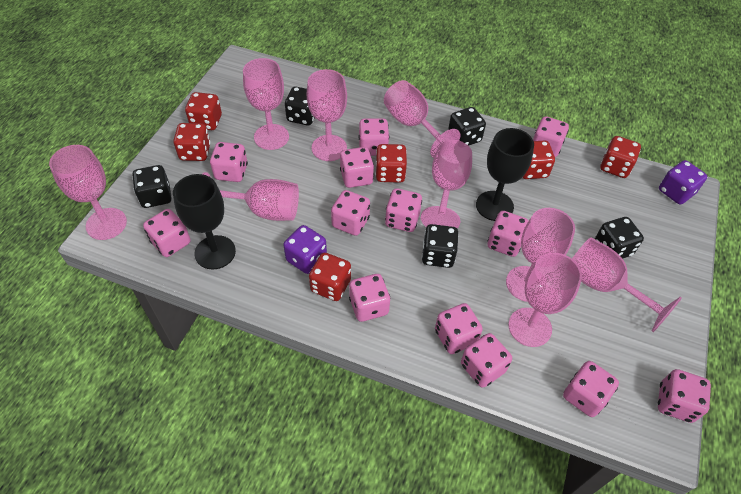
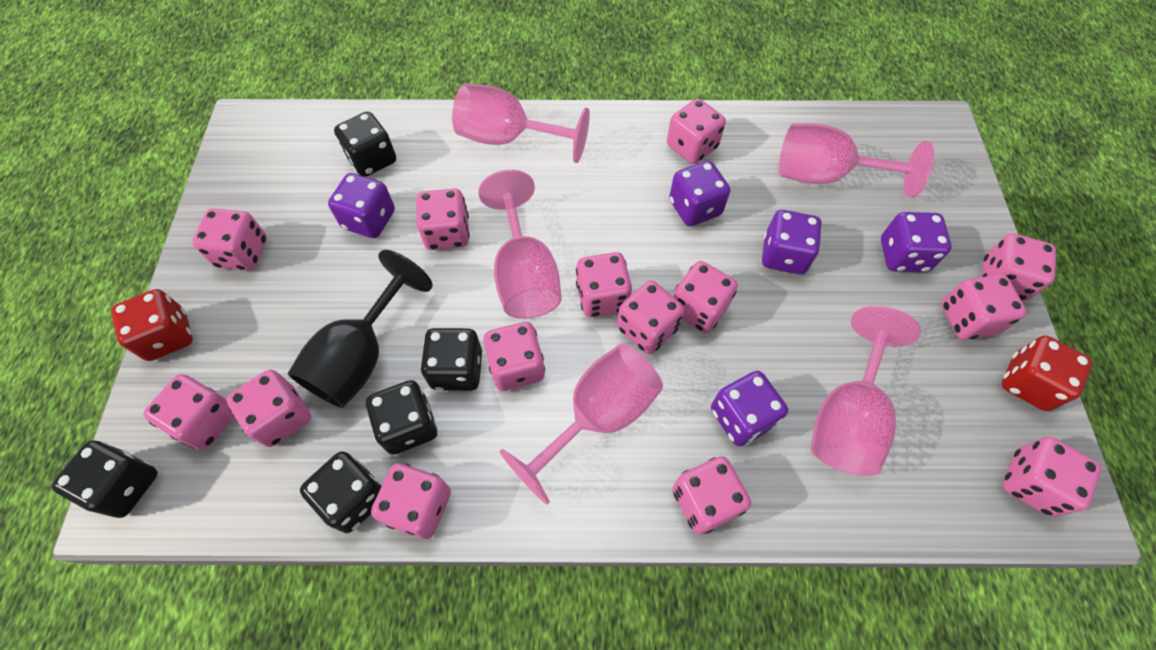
black goblet: [173,174,236,270] [476,128,534,221] = 2 -> [288,250,433,408] = 1
pink dice: [143,209,191,257] [210,142,248,182] [331,190,370,236] [340,147,374,188] [349,274,390,322] [359,118,389,156] [385,188,422,232] [435,303,483,354] [461,333,512,388] [488,211,529,257] [533,116,569,157] [563,361,619,417] [658,369,711,423] = 13 -> [143,374,235,450] [192,209,267,271] [226,370,311,447] [371,463,451,539] [416,189,470,250] [483,322,545,391] [576,252,632,317] [617,280,684,354] [667,99,726,164] [673,261,738,333] [673,456,751,535] [942,275,1027,340] [982,234,1056,301] [1003,437,1101,517] = 14
pink goblet: [49,145,127,240] [202,172,299,221] [243,58,289,150] [307,69,347,161] [384,80,460,158] [421,140,472,228] [506,208,575,302] [508,253,582,347] [572,238,682,332] = 9 -> [452,84,590,163] [478,170,562,319] [499,344,663,505] [779,123,934,198] [811,306,921,476] = 5
purple dice: [283,225,327,274] [659,160,707,204] = 2 -> [328,173,395,238] [669,161,730,226] [711,371,788,446] [762,210,822,274] [881,212,952,272] = 5
red dice: [173,123,211,161] [185,92,222,130] [309,253,351,301] [375,144,407,183] [522,140,555,179] [600,136,641,178] = 6 -> [111,289,193,361] [1002,336,1092,411] = 2

